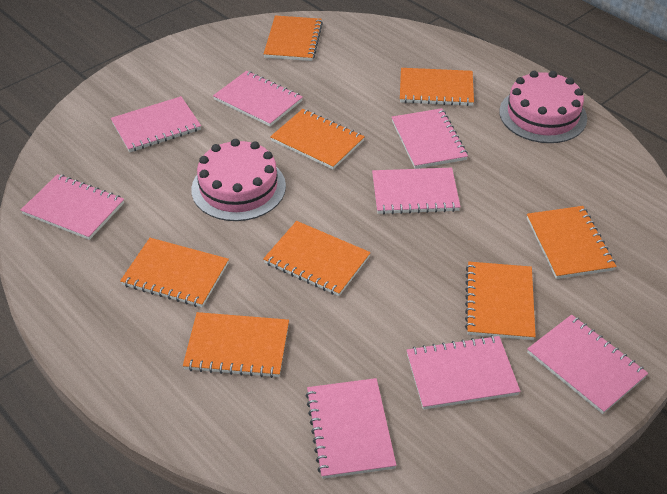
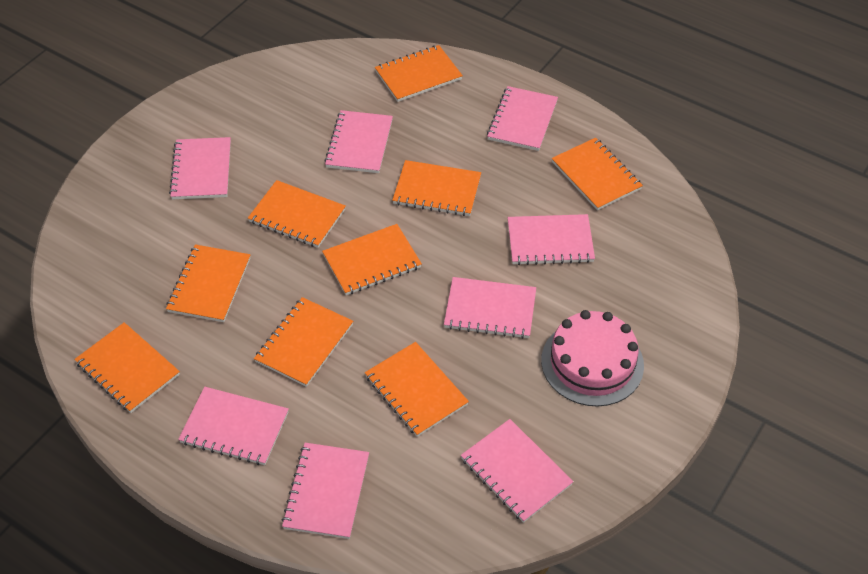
orange notebook: [120,238,229,307] [183,312,289,378] [263,221,371,296] [264,15,323,61] [270,109,365,170] [400,68,474,106] [465,262,536,340] [527,206,617,279] = 8 -> [74,322,180,413] [166,244,251,322] [248,180,346,248] [254,297,353,387] [322,224,422,295] [365,342,469,437] [375,45,463,102] [392,160,481,216] [552,138,643,210] = 9
pink cake: [191,139,286,221] [499,71,587,143] = 2 -> [541,310,644,407] = 1

